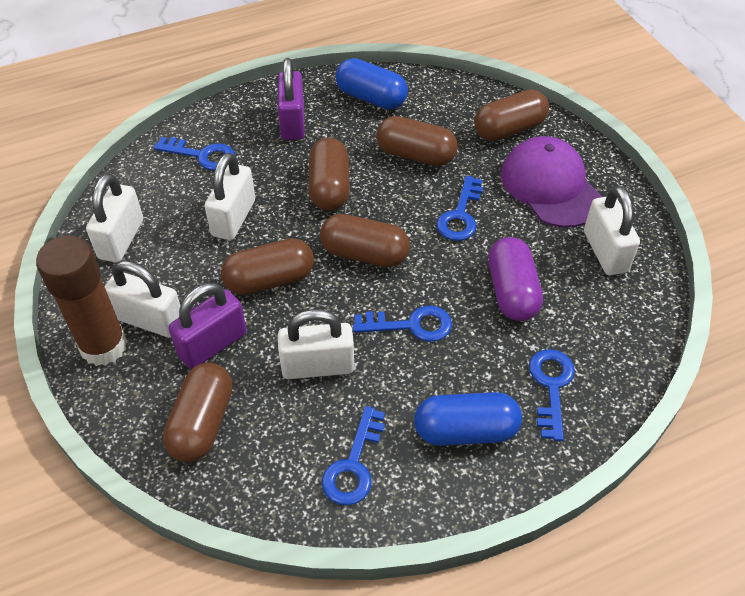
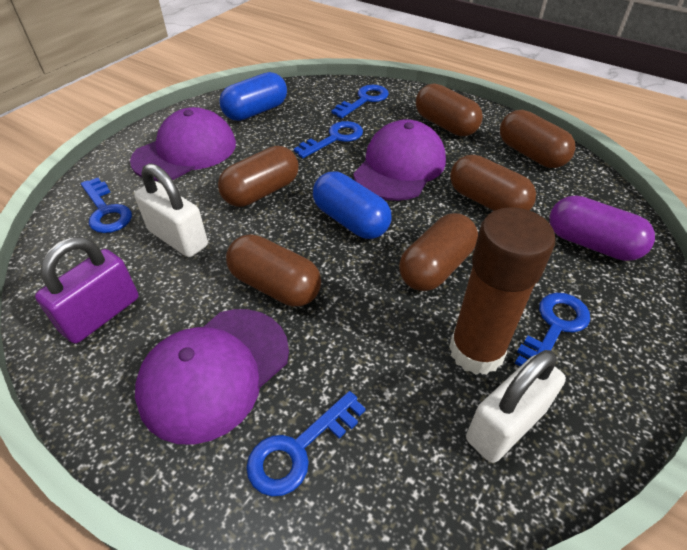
purple cap: [501,136,603,228] = 1 -> [130,107,236,181] [135,309,289,445] [353,119,446,201] = 3
purple padlock: [168,283,247,369] [278,58,305,140] = 2 -> [35,237,138,343] = 1
white padlock: [86,174,143,263] [104,260,181,338] [204,153,255,240] [278,309,354,379] [584,186,640,275] = 5 -> [134,163,208,257] [466,350,566,463] = 2

